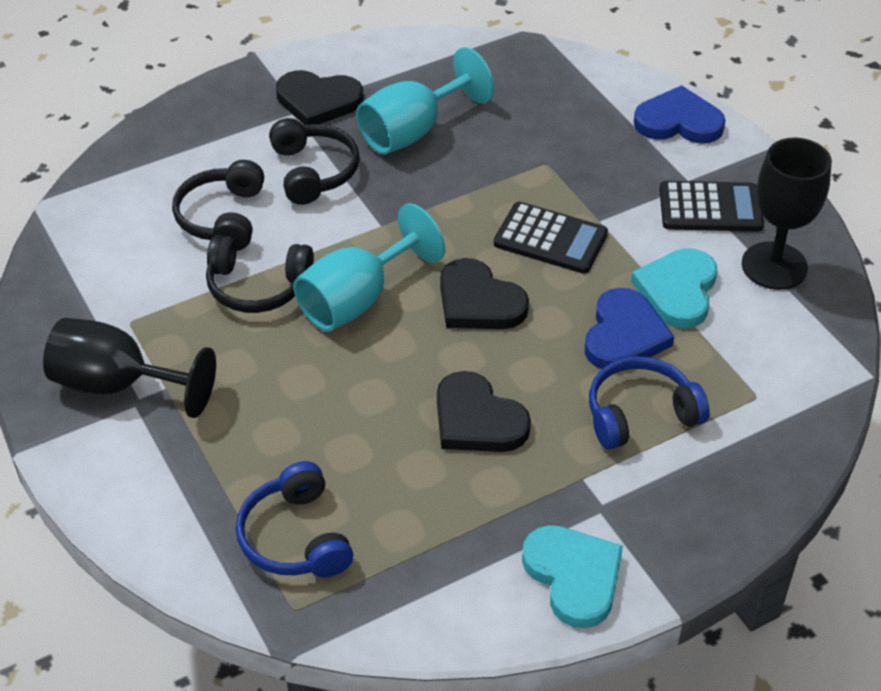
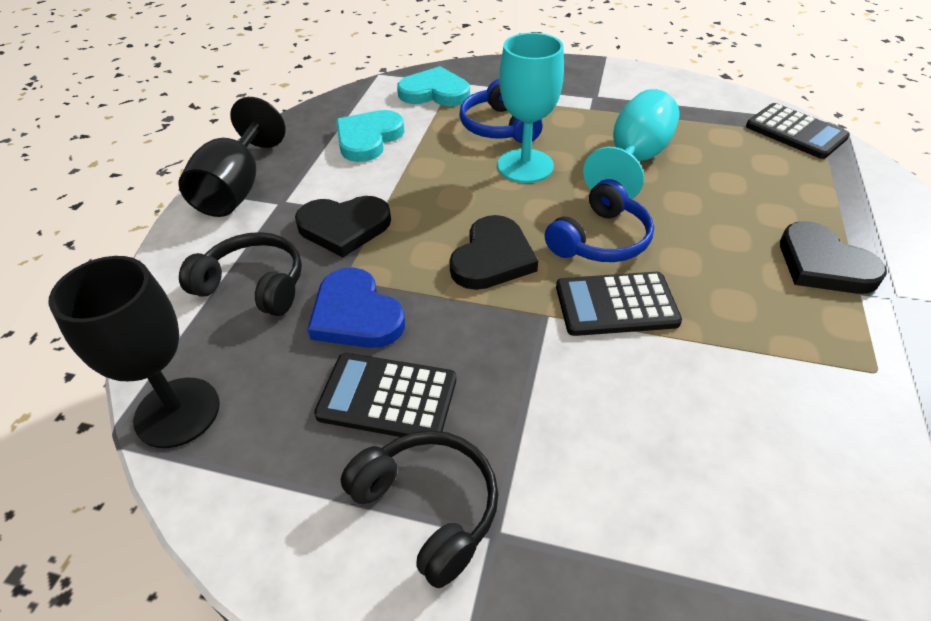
black calculator: [494,202,608,274] [659,181,764,232] = 2 -> [314,353,456,437] [556,272,682,336] [746,103,850,159] = 3
black headphones: [172,160,264,251] [206,235,314,313] [269,118,360,205] = 3 -> [179,232,302,316] [341,430,498,588] = 2
blue heart: [585,288,674,369] [634,85,726,144] = 2 -> [307,267,405,348] = 1

